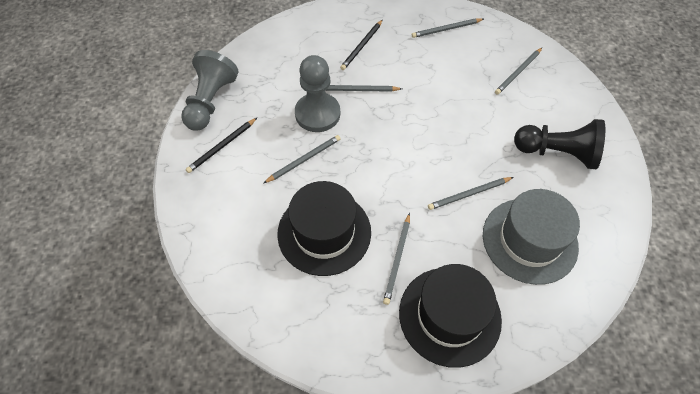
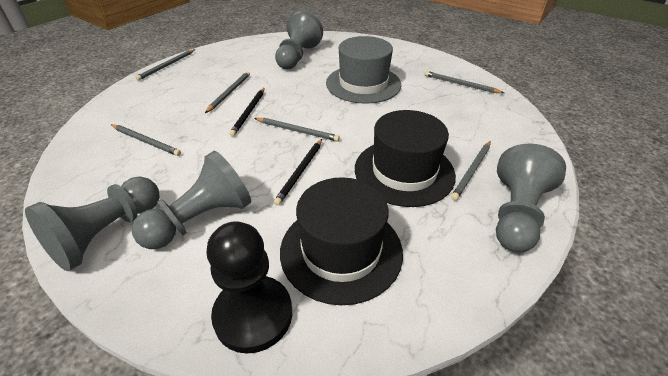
grey pawn: [181,50,238,130] [295,55,340,132] = 2 -> [25,177,160,271] [132,151,251,249] [275,11,323,69] [496,144,566,252] = 4

